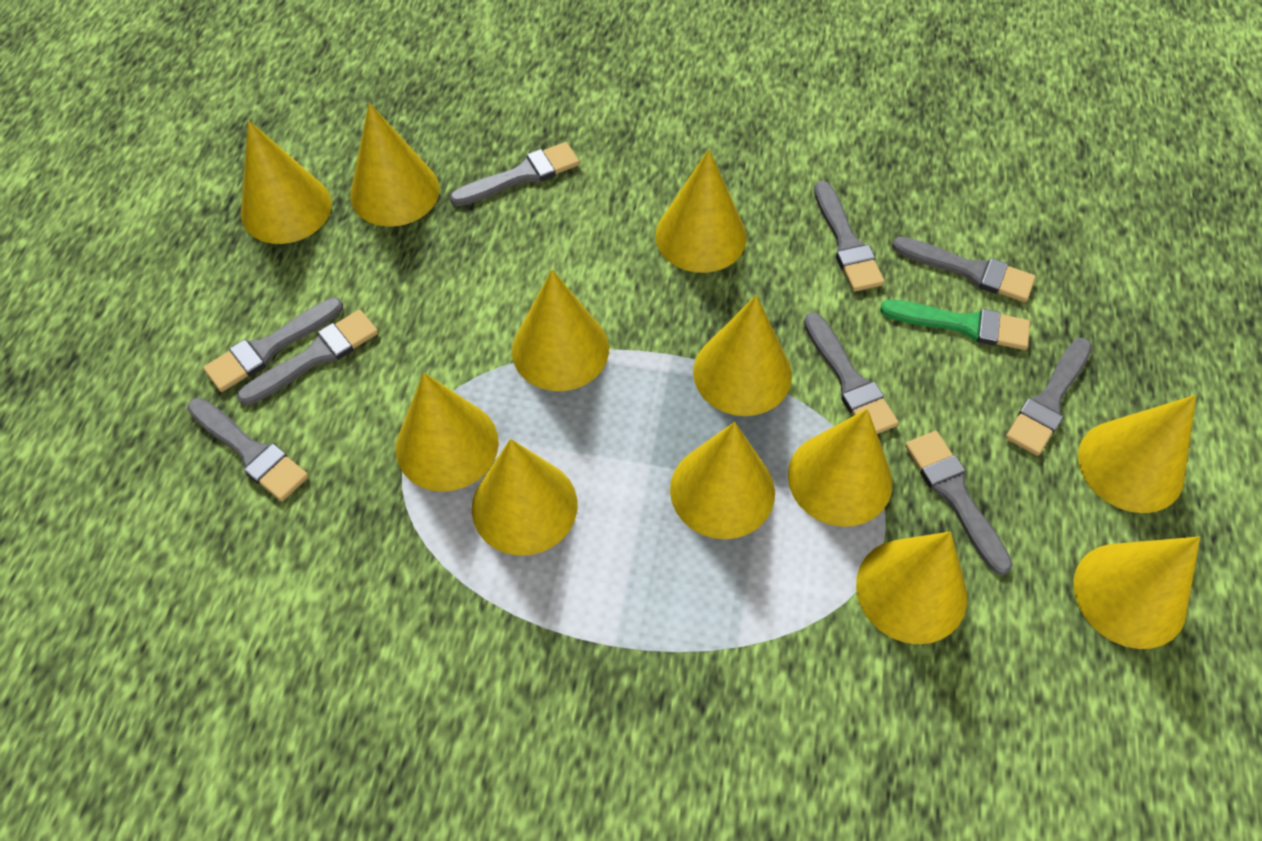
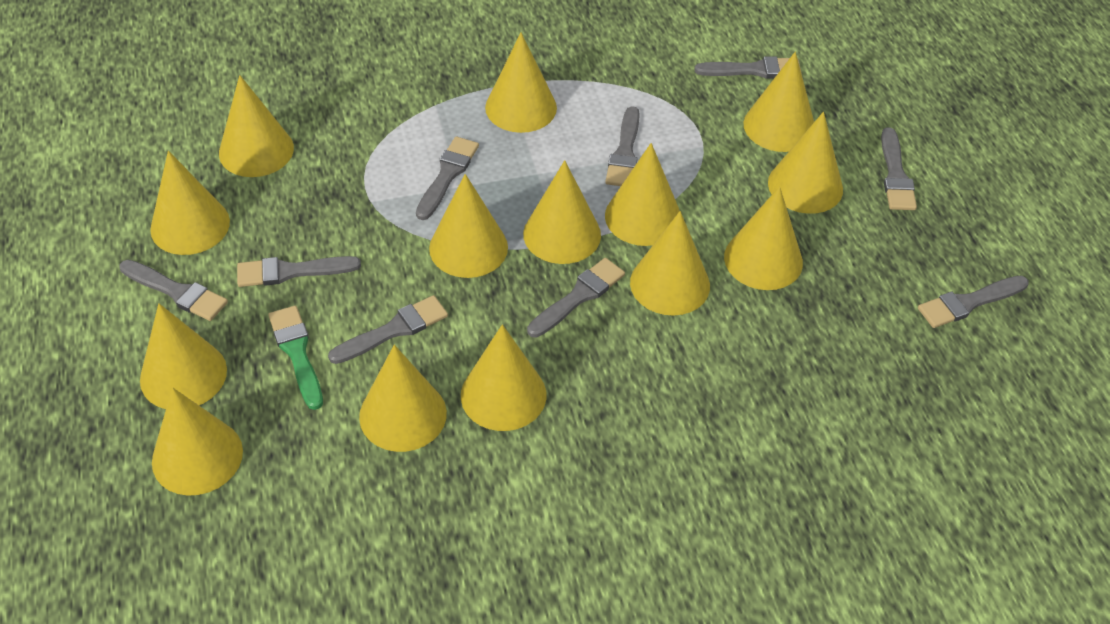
yellow cone: [241,120,332,244] [350,103,439,227] [396,372,499,492] [472,439,577,556] [512,270,609,391] [655,149,746,273] [670,422,775,539] [693,295,792,416] [788,409,893,527] [856,531,967,644] [1074,536,1200,649] [1078,395,1196,513] = 12 -> [140,303,227,409] [150,151,230,255] [152,387,243,496] [219,75,294,177] [359,345,447,452] [429,174,508,278] [461,324,546,431] [485,33,557,133] [523,160,601,264] [605,143,680,246] [630,211,710,316] [724,186,803,290] [743,52,814,152] [768,112,843,214] = 14

